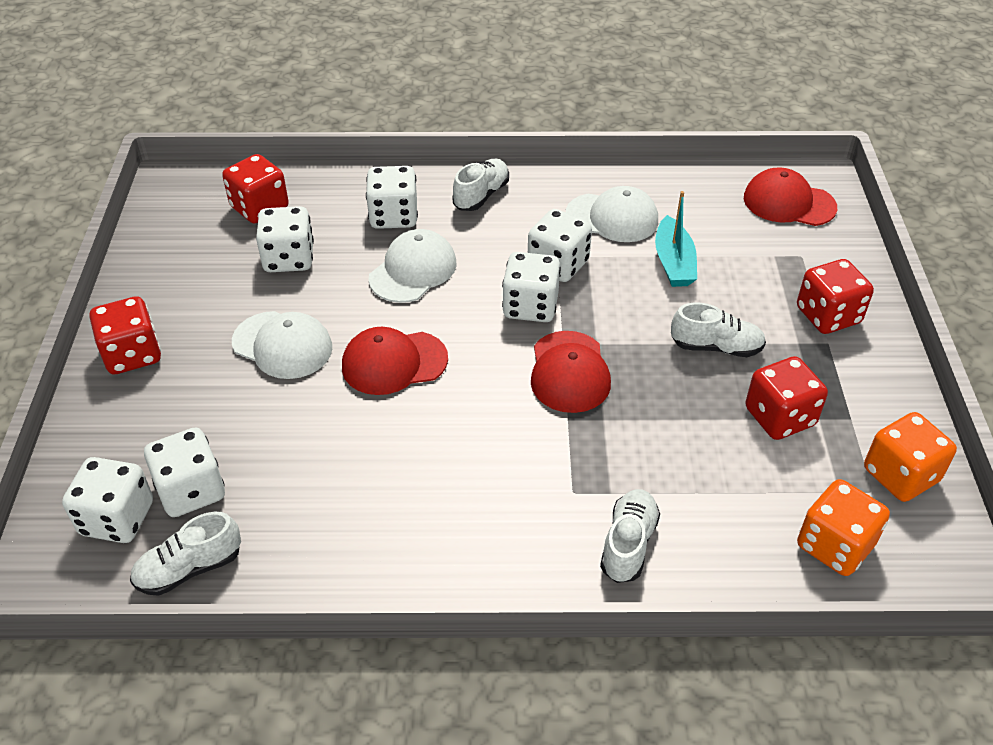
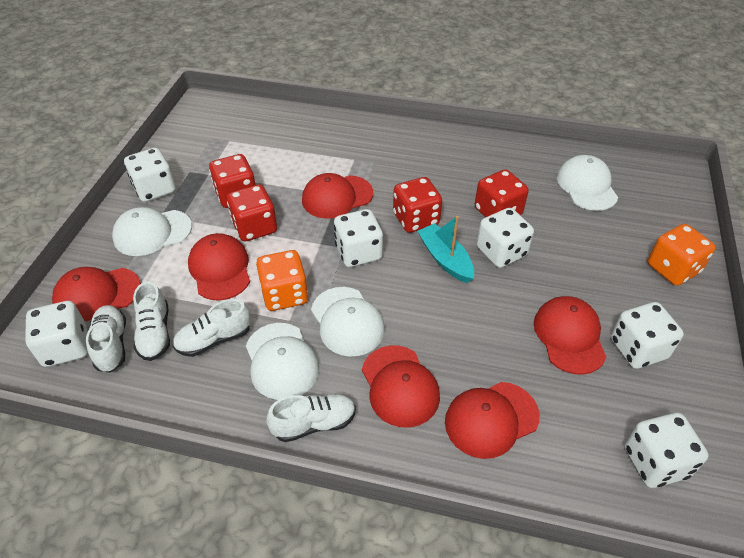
red cap: [342,327,448,395] [531,331,611,413] [744,168,837,226] = 3 -> [52,267,141,321] [188,233,250,301] [302,173,373,219] [362,345,440,427] [445,382,540,459] [534,296,606,375] = 6
white cap: [232,311,332,379] [368,229,456,303] [566,186,658,242] = 3 -> [112,207,192,256] [246,323,319,400] [311,287,385,357] [557,155,618,211] = 4

